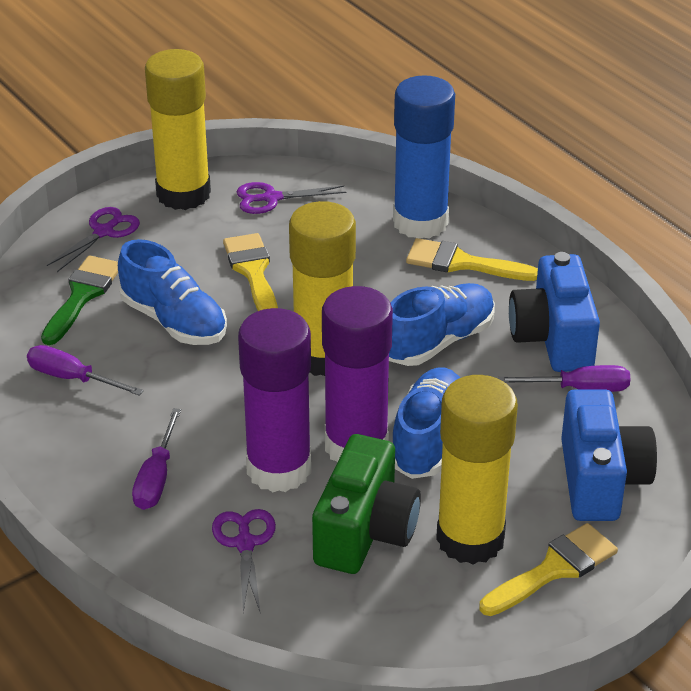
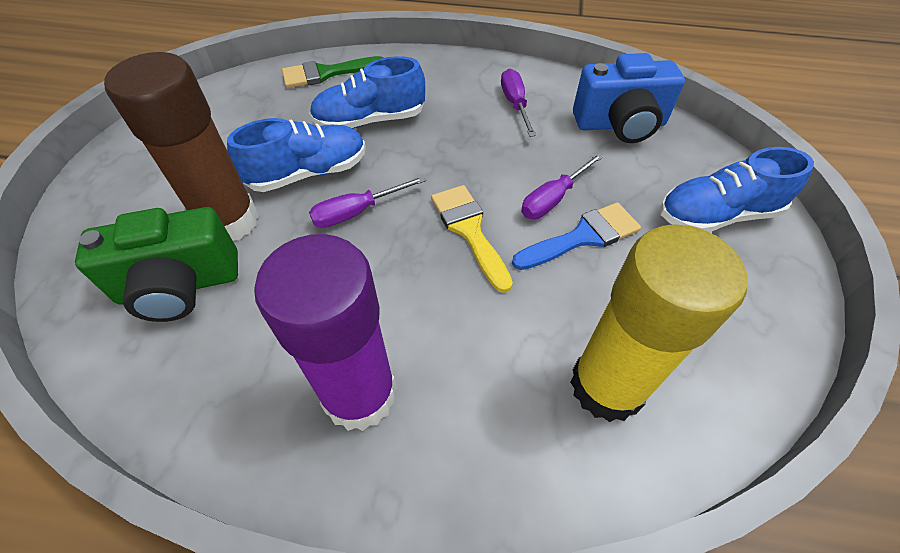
blue brush: none = 0 -> [512,202,641,270] = 1
blue camera: [509,252,600,372] [561,389,657,521] = 2 -> [573,53,685,143] = 1
blue glue stick: [393,75,455,239] = 1 -> none = 0
brown glue stick: none = 0 -> [104,52,259,240] = 1
purple glue stick: [238,308,311,492] [322,286,393,462] = 2 -> [254,234,397,431] = 1
purple scissors: [47,207,140,272] [212,509,276,613] [237,182,346,214] = 3 -> none = 0
yellow brush: [223,233,278,311] [406,238,538,281] [479,523,618,616] = 3 -> [431,185,513,293] = 1
yellow glue stick: [145,49,211,210] [289,201,356,376] [436,375,518,564] = 3 -> [570,224,748,422] = 1

